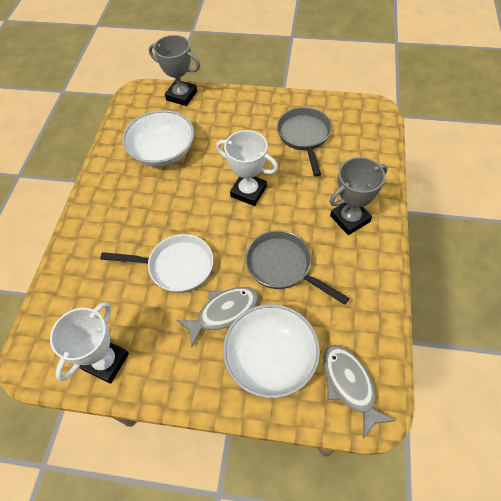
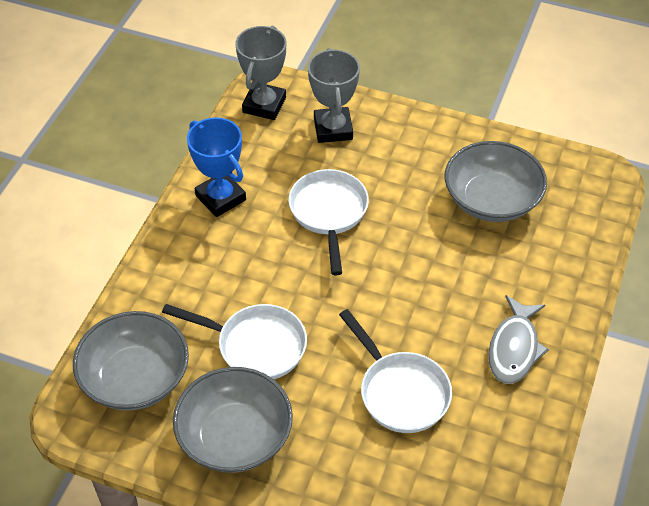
blue trophy: none = 0 -> [187,117,246,217] = 1
grey bowl: none = 0 -> [73,311,189,411] [173,367,293,473] [445,141,547,222] = 3
grey fish: [177,287,258,347] [323,345,395,439] = 2 -> [488,295,549,384] = 1
grey pan: [245,230,349,305] [277,107,332,177] = 2 -> none = 0
white bowl: [122,110,194,167] [223,304,320,398] = 2 -> none = 0
white pan: [100,234,213,293] = 1 -> [162,304,307,379] [288,169,369,275] [339,309,452,433] = 3
white trophy: [50,302,129,384] [216,130,278,206] = 2 -> none = 0

